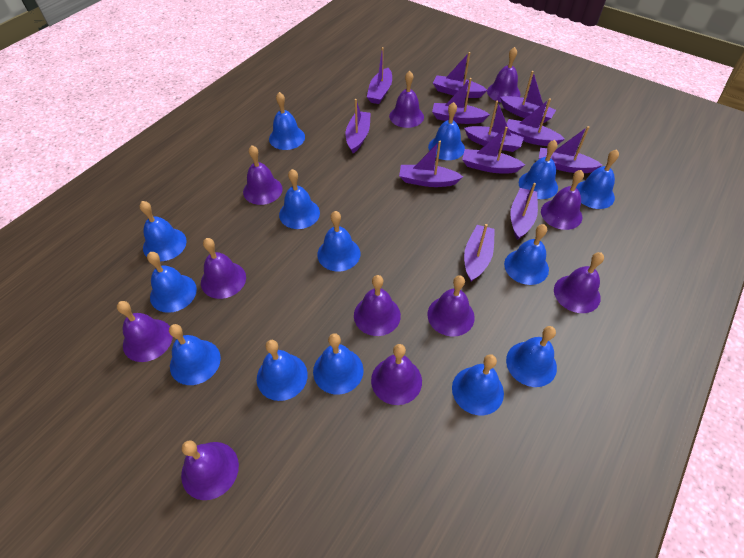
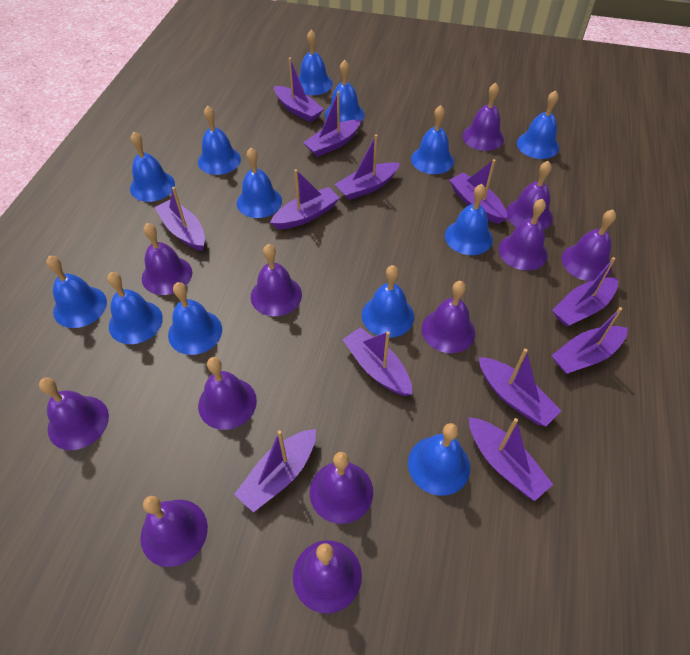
blue bell: [140,201,187,261] [147,252,197,313] [169,324,221,385] [257,340,308,401] [269,92,305,150] [279,169,320,229] [313,333,364,395] [317,211,360,272] [428,102,465,160] [452,354,504,415] [504,224,549,285] [506,326,557,387] [519,140,558,199] [576,149,619,209] = 14 -> [46,256,107,328] [107,272,163,344] [130,132,175,202] [168,282,222,355] [198,106,241,175] [237,148,282,218] [299,30,333,95] [325,60,365,122] [362,265,414,338] [408,423,470,496] [411,105,454,174] [445,184,493,255] [517,90,559,159] = 13
purple bell: [117,301,173,362] [181,440,239,500] [201,238,246,299] [243,145,283,205] [354,275,401,336] [371,344,422,405] [389,71,424,128] [427,275,475,337] [487,47,520,103] [541,170,584,230] [554,252,604,313] = 11 -> [39,377,109,450] [140,496,208,567] [142,223,192,295] [198,357,257,430] [251,244,302,316] [293,540,362,614] [310,452,373,524] [422,281,475,353] [462,83,504,151] [499,199,548,270] [506,161,553,230] [562,210,616,281] = 12

